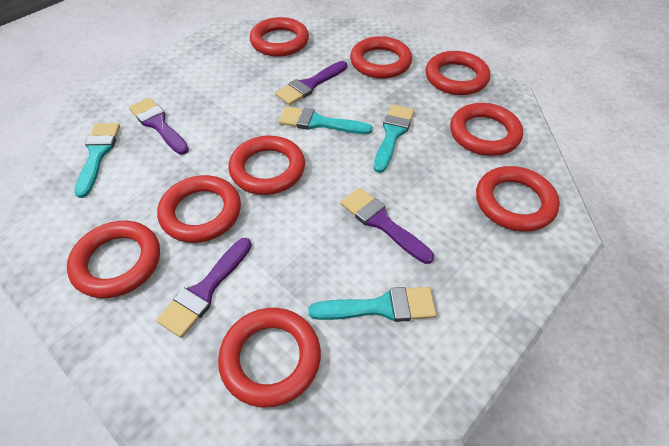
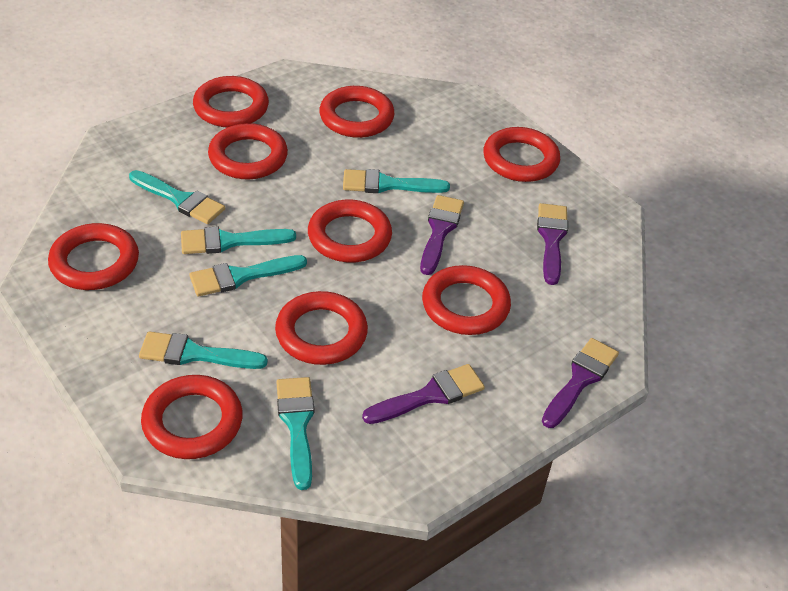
turquoise brush: [74,123,120,198] [279,106,373,134] [308,287,437,322] [374,104,414,173] = 4 -> [129,170,225,224] [139,331,268,369] [181,227,296,254] [189,255,307,296] [276,377,314,490] [343,169,450,193] = 6

